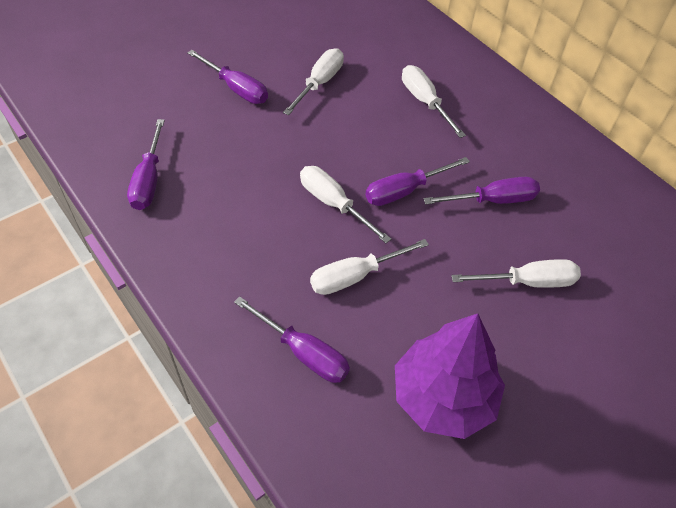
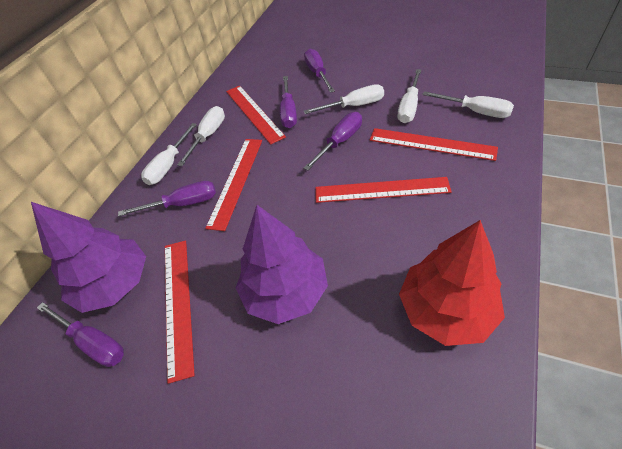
purple tree: [395,314,505,439] = 1 -> [31,202,146,313] [236,205,328,324] = 2
red ruler: none = 0 -> [165,240,195,384] [205,139,262,231] [226,86,286,145] [315,177,452,203] [370,128,498,161] = 5
red tree: none = 0 -> [399,220,505,346] = 1

